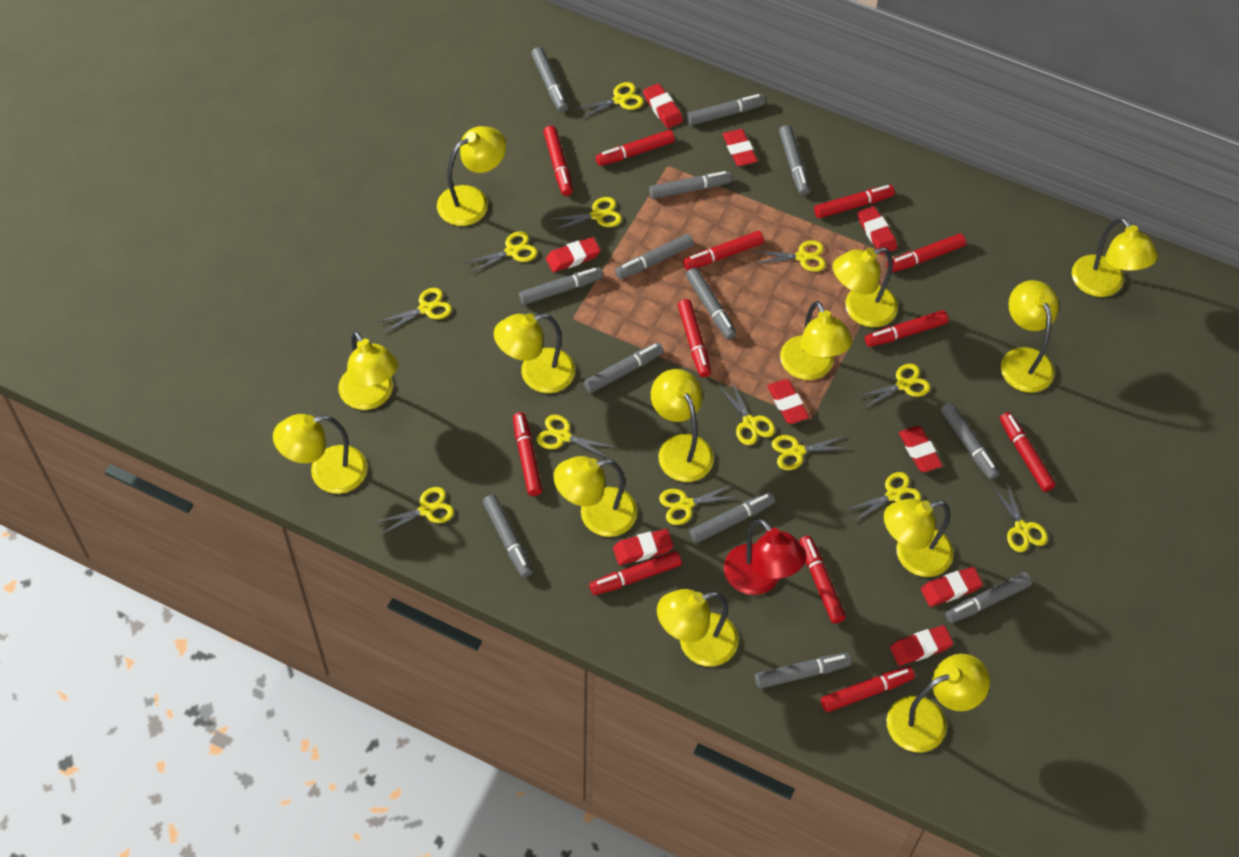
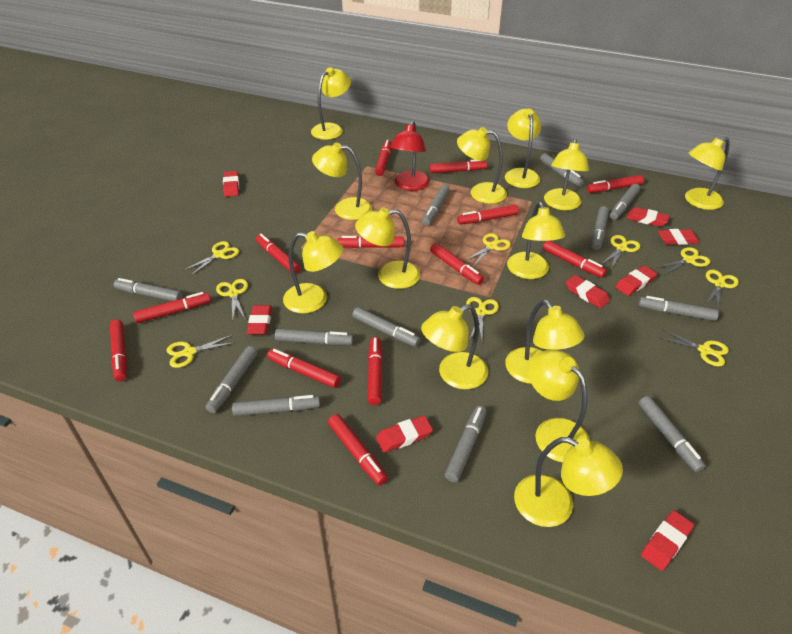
grey marker: [483,495,533,578] [519,267,603,305] [531,47,568,112] [583,342,664,393] [615,234,694,279] [649,171,732,199] [686,94,765,125] [686,268,737,340] [689,492,775,543] [755,653,852,689] [779,125,810,196] [941,402,1000,480] [945,572,1032,623] = 13 -> [114,278,183,301] [206,346,257,413] [232,395,320,416] [275,328,353,345] [352,307,421,347] [422,185,450,226] [445,406,486,482] [540,153,584,187] [592,206,609,250] [610,184,640,220] [638,296,719,321] [639,396,706,472] = 12
red eraser: [546,237,601,272] [613,529,674,565] [643,83,683,128] [722,129,757,166] [767,379,809,424] [858,206,897,255] [890,625,953,666] [899,426,943,472] [921,567,983,607] = 9 -> [223,171,239,197] [247,305,272,335] [376,415,433,453] [566,275,610,309] [616,266,657,296] [627,207,670,227] [641,510,694,571] [658,229,700,245] = 8
red marker: [513,412,542,496] [543,126,573,196] [589,551,682,595] [596,130,675,166] [678,299,711,377] [683,231,764,270] [799,536,846,624] [814,185,895,218] [821,666,915,712] [865,310,949,347] [887,233,966,272] [1000,412,1056,492] = 12 -> [110,319,127,382] [133,292,211,323] [256,234,301,274] [267,349,341,388] [328,414,388,485] [337,236,404,248] [368,337,382,405] [375,140,392,176] [430,160,487,173] [430,243,484,285] [457,205,519,224] [543,241,607,278] [587,175,644,193] = 13
yellow scissors: [373,487,454,536] [378,288,452,334] [464,231,537,274] [537,415,615,459] [549,197,622,231] [574,82,644,119] [659,484,737,525] [719,379,775,445] [753,240,826,272] [772,435,850,470] [846,472,921,523] [855,364,930,409] [992,482,1048,552] = 13 -> [167,335,236,368] [183,241,239,276] [216,279,248,320] [465,233,511,267] [466,297,499,341] [602,235,640,268] [656,247,710,275] [658,328,729,366] [705,270,739,309] = 9

